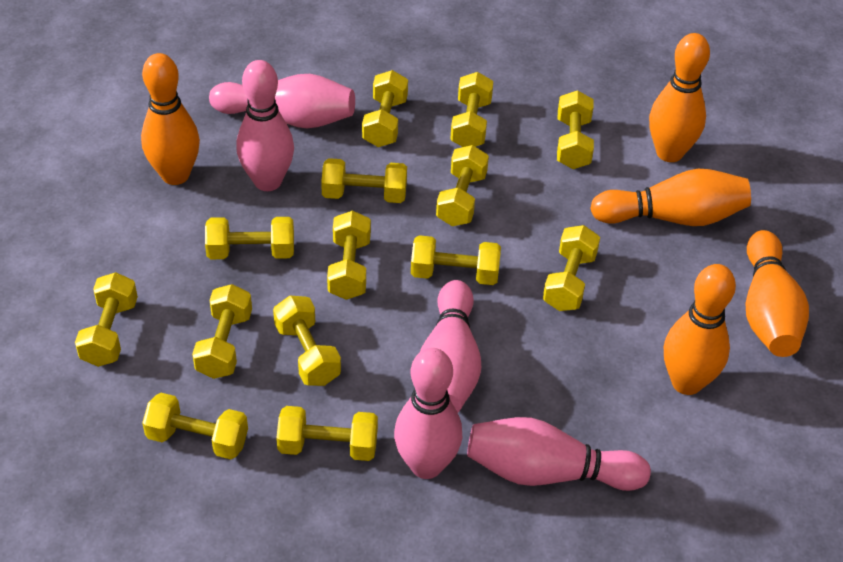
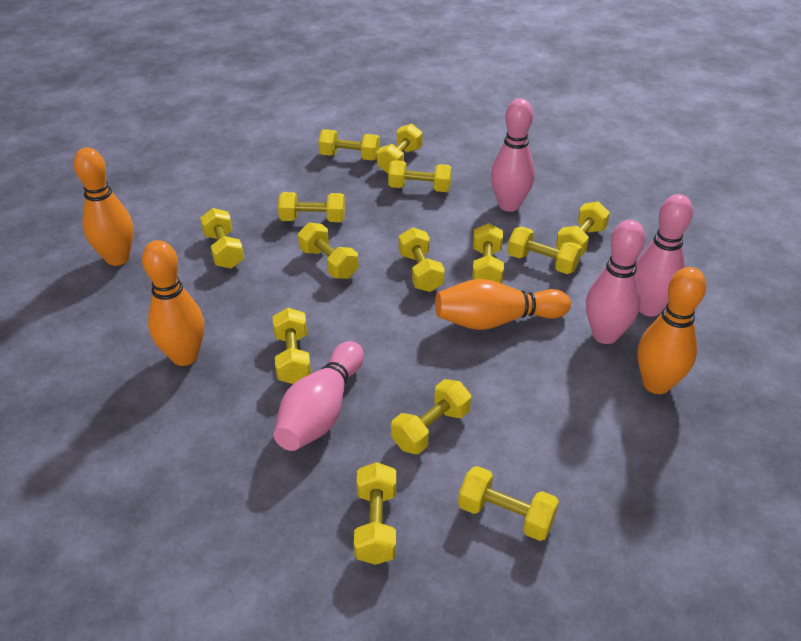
orange bowling pin: [141,53,200,185] [590,169,751,226] [649,33,710,162] [664,264,736,395] [745,230,809,357] = 5 -> [74,148,134,266] [142,240,204,366] [435,279,571,330] [637,267,706,394] = 4
pink bowling pin: [209,74,355,129] [236,60,294,191] [394,348,462,479] [420,280,481,412] [467,417,651,491] = 5 -> [274,341,364,451] [491,98,535,212] [586,220,645,344] [636,194,693,317] = 4

